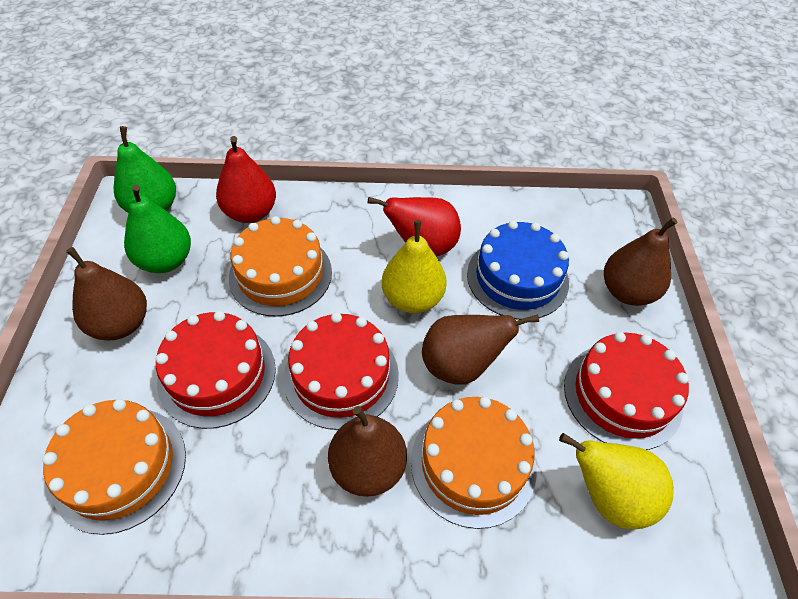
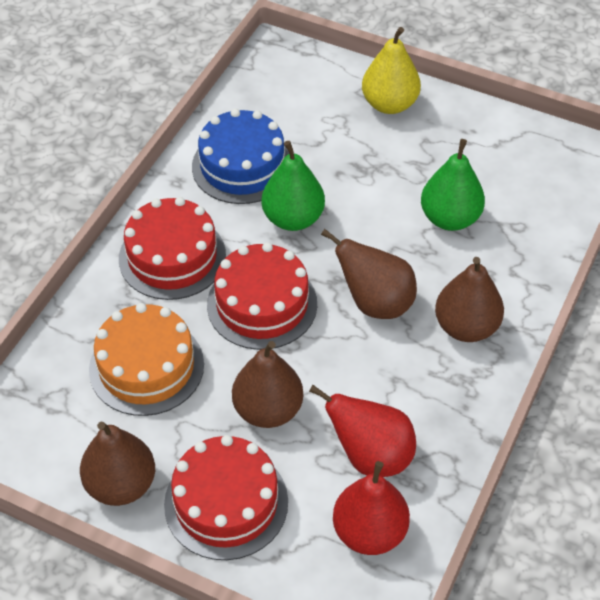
orange cake: [42,399,186,535] [229,216,332,317] [411,397,537,529] = 3 -> [89,303,204,416] = 1
yellow pear: [382,220,447,313] [559,433,674,530] = 2 -> [362,27,421,114] = 1

